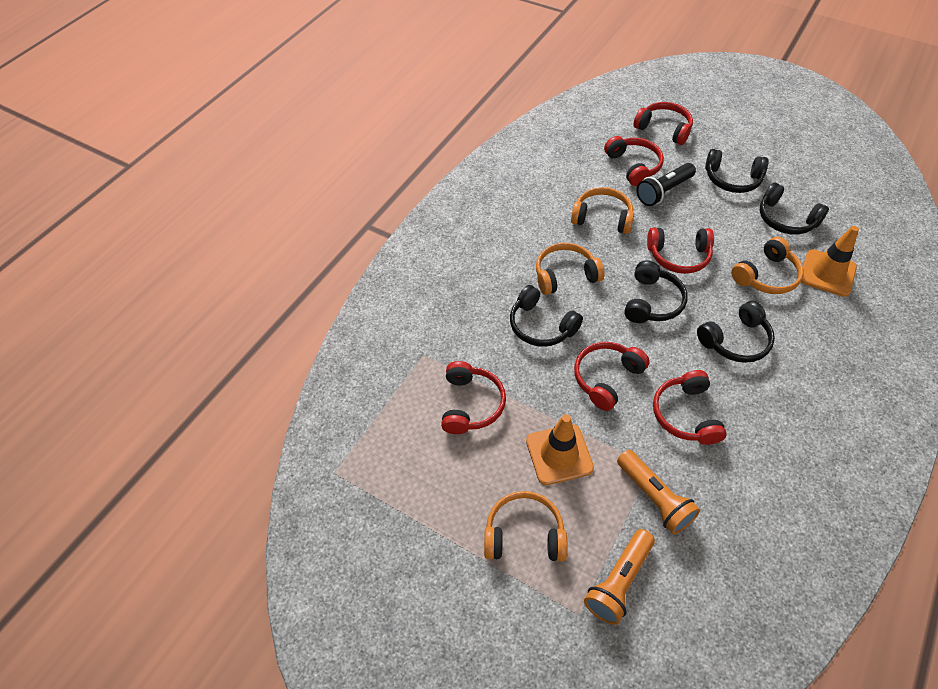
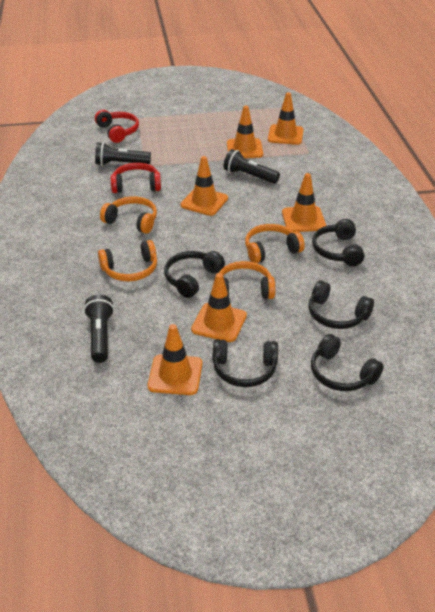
black flashlight: [637,163,696,206] = 1 -> [84,295,114,363] [95,142,151,166] [223,149,280,184] = 3
orange flashlight: [584,529,655,625] [617,450,700,534] = 2 -> none = 0
orange traffic cone: [526,414,594,485] [801,226,859,297] = 2 -> [148,324,202,395] [181,156,228,216] [191,273,247,342] [227,106,263,158] [268,92,304,145] [282,173,326,232] = 6
red headphones: [441,361,506,434] [574,342,650,411] [604,136,664,186] [633,102,693,145] [647,228,714,274] [653,370,727,445] = 6 -> [95,110,139,143] [111,163,161,193] = 2

